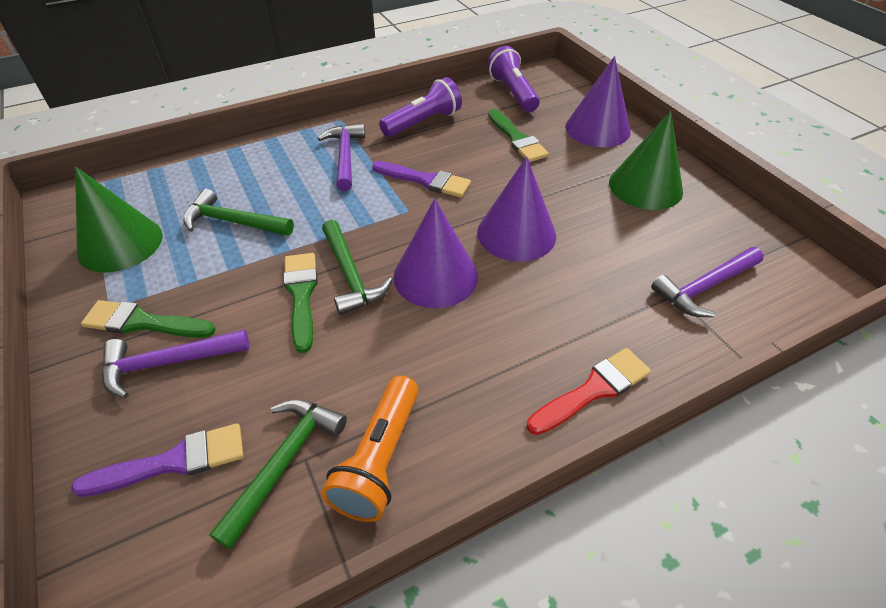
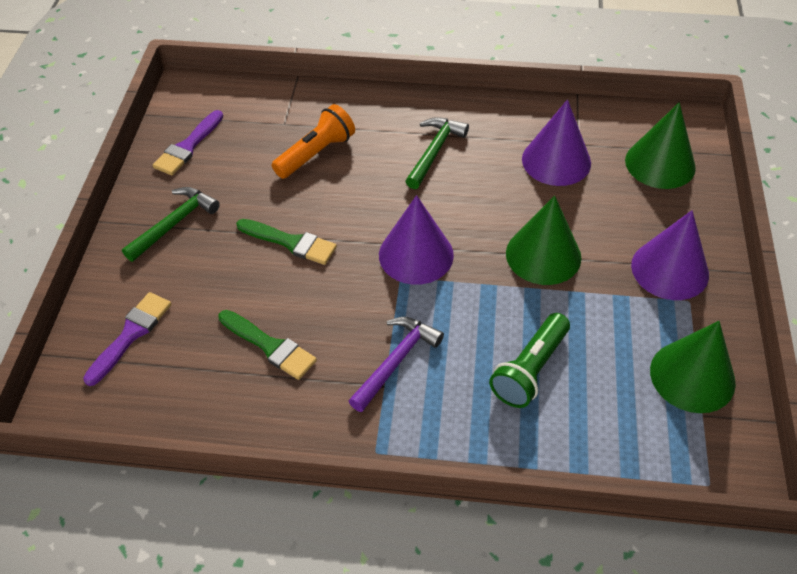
green brush: [81,300,216,338] [284,253,318,353] [488,109,549,162] = 3 -> [218,310,317,380] [236,219,337,265] = 2
green cone: [75,166,163,272] [609,111,683,210] = 2 -> [506,195,581,285] [625,102,696,189] [650,321,736,413] = 3
green flashlight: none = 0 -> [489,313,570,408] = 1
green hammer: [183,189,294,236] [209,399,347,550] [322,220,392,315] = 3 -> [122,187,220,262] [405,117,469,189] = 2
purple flashlight: [379,77,462,137] [487,46,540,112] = 2 -> none = 0
purple hammer: [102,330,250,398] [318,123,365,191] [651,247,764,317] = 3 -> [349,317,444,412] = 1
red brush: [527,348,651,435] = 1 -> none = 0

